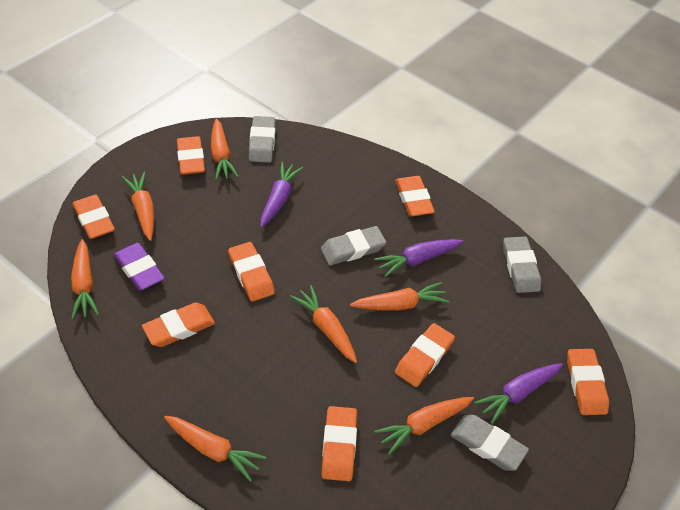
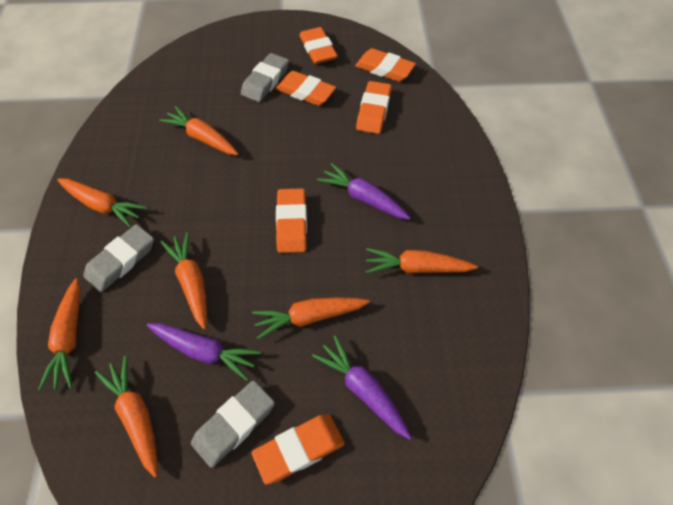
grey eraser: [249,116,276,163] [321,226,386,265] [451,415,529,471] [503,237,541,293] = 4 -> [83,224,154,292] [191,380,275,468] [241,53,289,102] = 3
orange eraser: [73,195,115,239] [142,302,215,347] [177,136,205,175] [228,242,275,301] [321,406,357,481] [395,176,435,217] [395,323,455,387] [567,349,609,415] = 8 -> [252,414,345,485] [276,71,336,106] [276,188,307,253] [299,27,338,64] [355,48,416,82] [356,81,392,134] = 6
purple eraser: [114,243,165,291] = 1 -> none = 0

